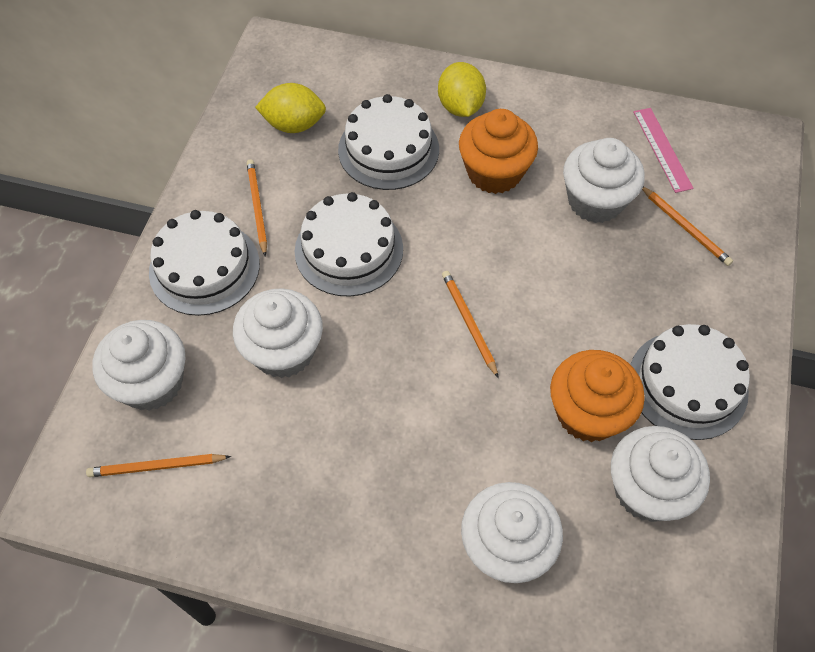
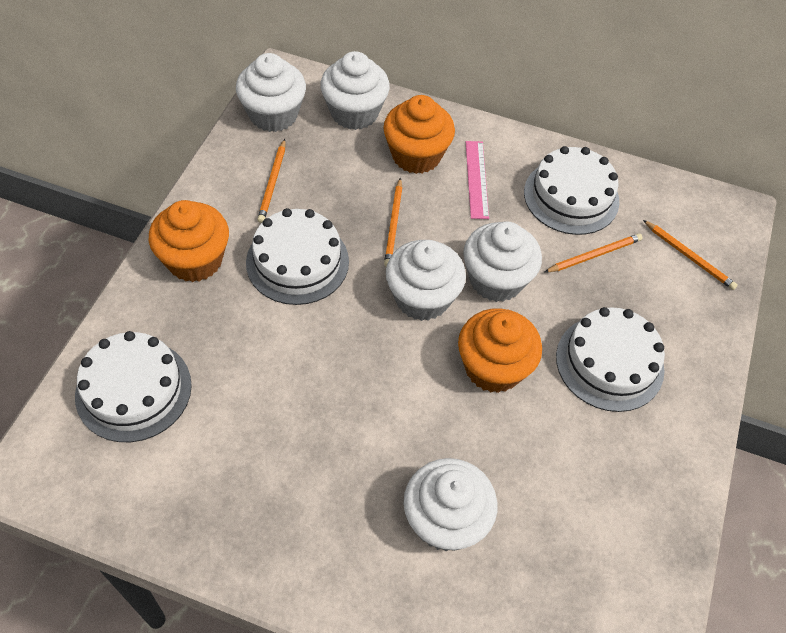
orange cupcake: [459,109,538,194] [550,350,645,442] = 2 -> [149,200,229,282] [383,95,455,174] [458,308,542,393] = 3
yellow lemon: [255,83,326,133] [438,62,486,117] = 2 -> none = 0

